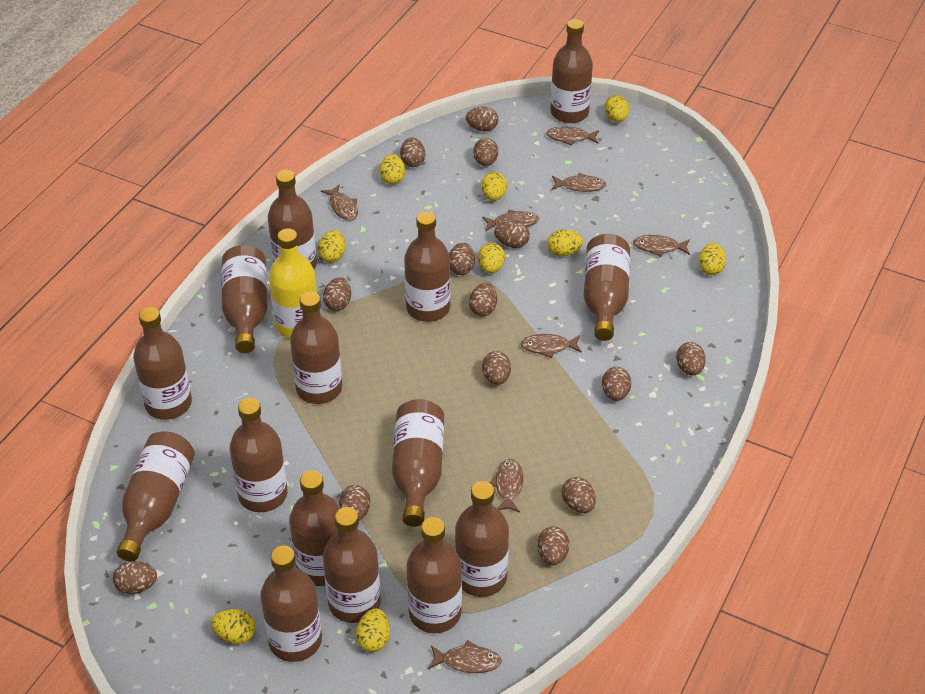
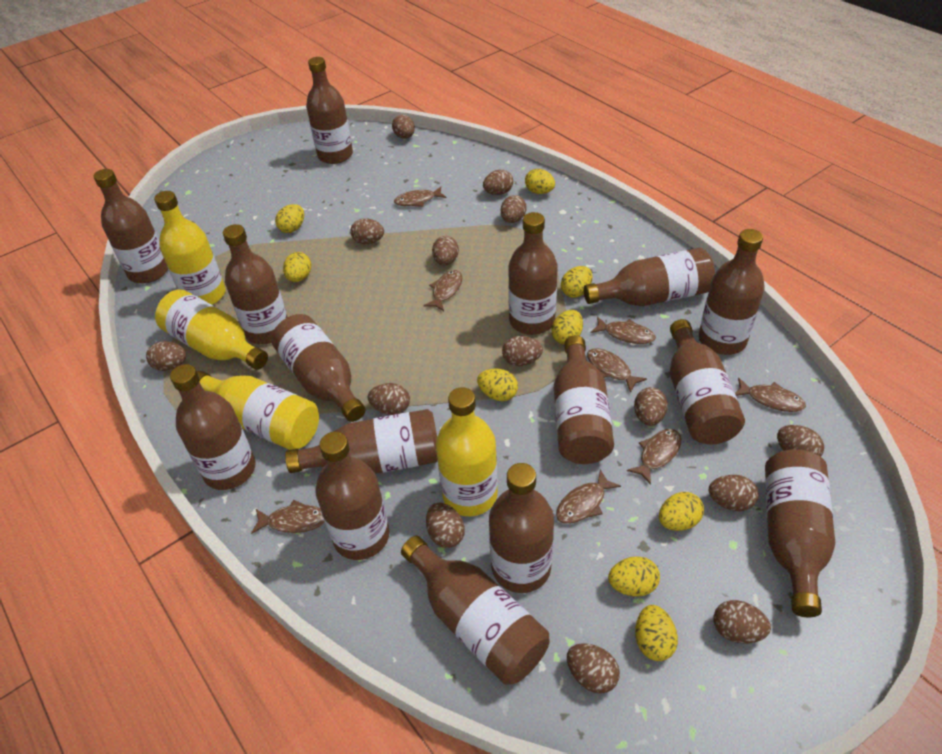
yellow bottle: [269,228,317,339] = 1 -> [154,191,226,305] [155,289,268,370] [197,371,319,450] [436,387,498,517] = 4

